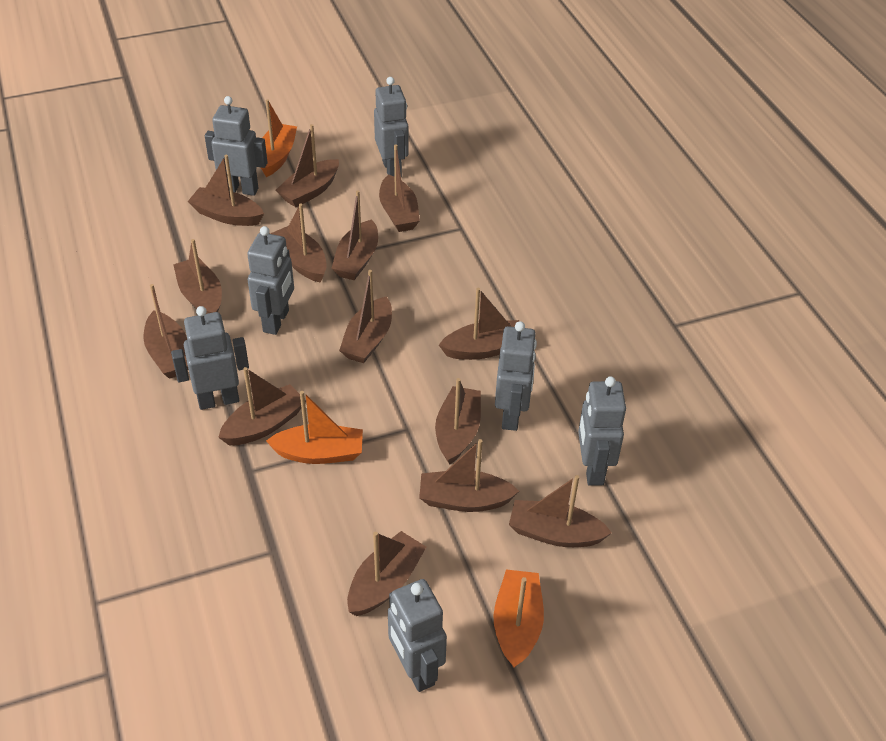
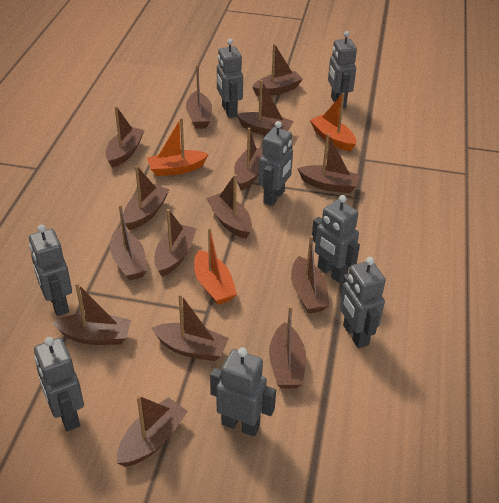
brown boat: [143,284,188,379] [173,239,222,314] [187,155,264,226] [218,367,306,445] [271,204,327,283] [276,124,339,207] [331,190,378,280] [339,270,392,363] [347,531,426,616] [379,144,420,232] [419,439,519,512] [435,378,481,465] [439,288,519,360] [509,475,612,547] = 14 -> [52,283,131,345] [105,106,145,168] [110,204,148,281] [117,395,188,467] [123,166,169,230] [152,294,229,361] [154,209,197,277] [186,65,212,129] [206,174,252,239] [234,128,263,191] [236,80,293,135] [252,44,303,96] [269,306,306,389] [291,235,329,314] [297,133,360,193] = 15
grey robot: [171,306,249,410] [205,96,268,196] [247,226,294,335] [374,77,409,178] [388,579,447,692] [495,321,537,431] [578,376,626,485] = 7 -> [29,224,72,316] [34,337,84,431] [210,347,276,437] [217,39,243,118] [259,121,293,206] [312,195,360,283] [328,31,357,109] [340,257,386,348] = 8

